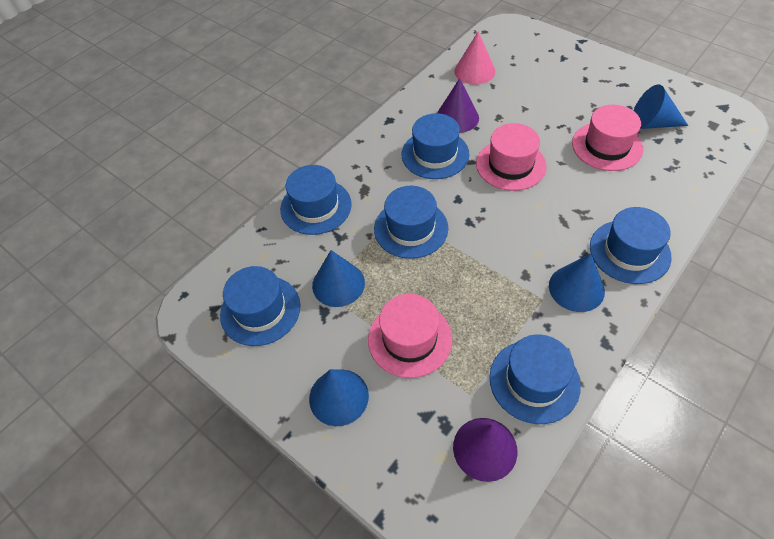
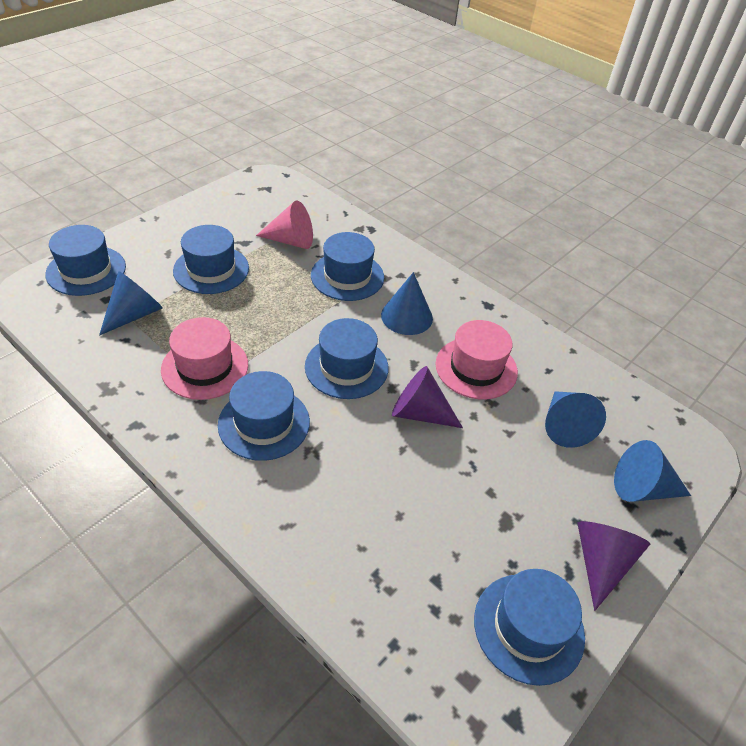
pink hat: [368,294,452,378] [476,123,546,191] [572,105,643,171] = 3 -> [161,317,248,400] [435,320,518,400] = 2

